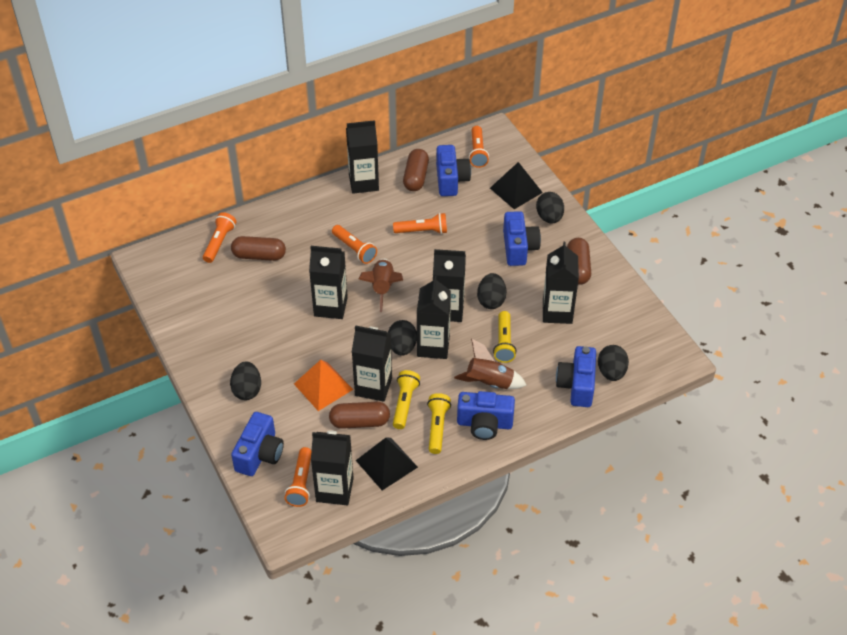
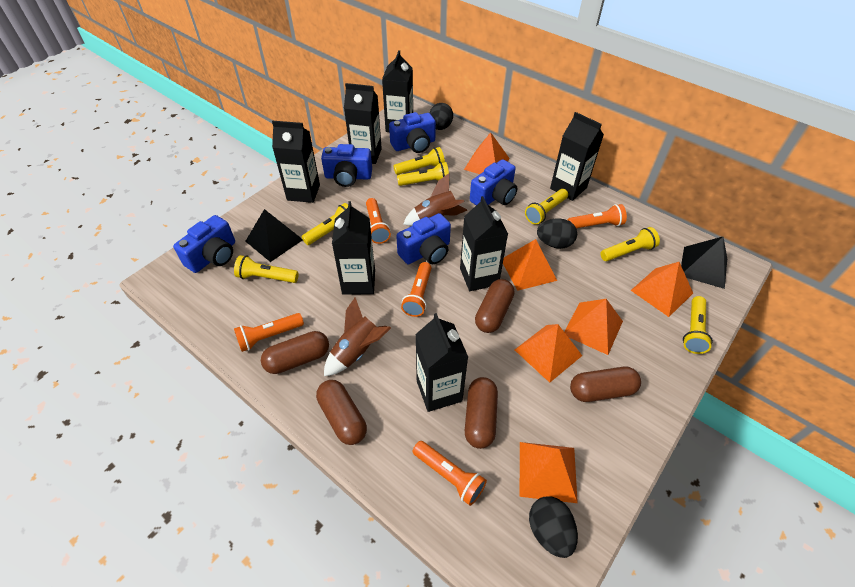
black egg: [230,361,261,400] [388,320,417,356] [477,273,506,309] [536,192,564,223] [598,345,629,381] = 5 -> [430,103,453,130] [529,496,578,558] [537,218,577,249] = 3
brown capsule: [231,236,286,261] [329,402,390,429] [403,149,429,191] [567,238,591,285] = 4 -> [261,331,329,374] [316,380,367,445] [465,377,498,449] [475,279,514,333] [570,367,641,402] = 5
orange pyramid: [294,360,353,411] = 1 -> [464,132,510,174] [503,239,557,291] [515,324,582,383] [520,442,578,503] [565,299,623,355] [631,262,693,317] = 6
yellow flashlight: [393,370,420,429] [427,393,451,454] [493,311,516,363] = 3 -> [234,255,299,283] [302,203,348,245] [393,147,445,175] [397,162,450,186] [525,189,568,225] [600,227,660,261] [683,296,713,354] = 7

